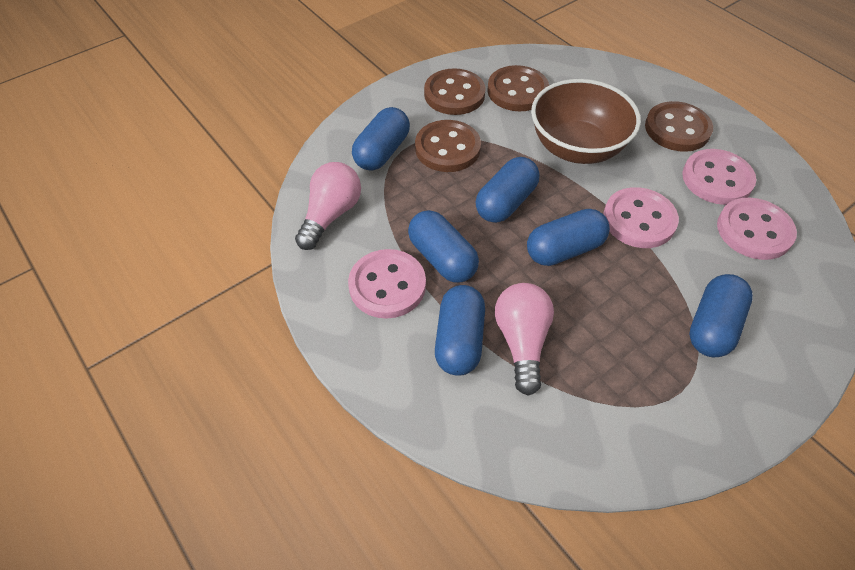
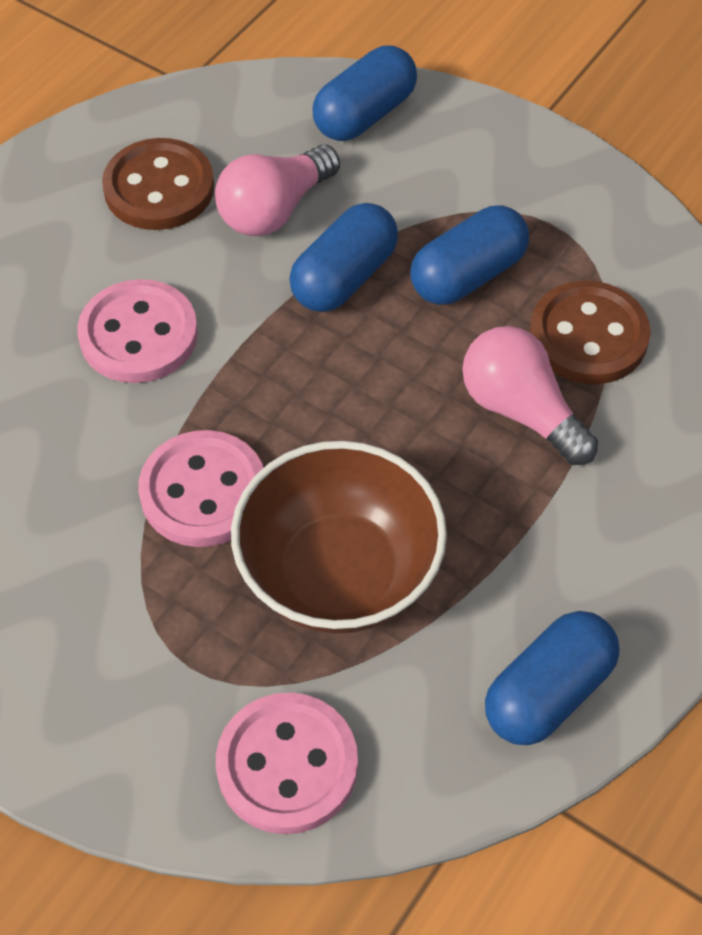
blue capsule: [352,107,410,170] [408,210,479,283] [435,285,485,376] [476,157,540,223] [527,209,610,266] [689,274,753,357] = 6 -> [289,203,398,312] [313,45,417,141] [410,205,529,305] [485,611,620,745] = 4
brown button: [415,120,481,172] [424,68,486,115] [487,65,549,111] [645,101,713,152] = 4 -> [102,138,214,230] [530,281,651,384] = 2
pink button: [348,249,426,319] [604,187,679,248] [682,149,756,205] [717,198,797,260] = 4 -> [77,279,198,383] [138,430,263,547] [216,693,358,834] = 3

